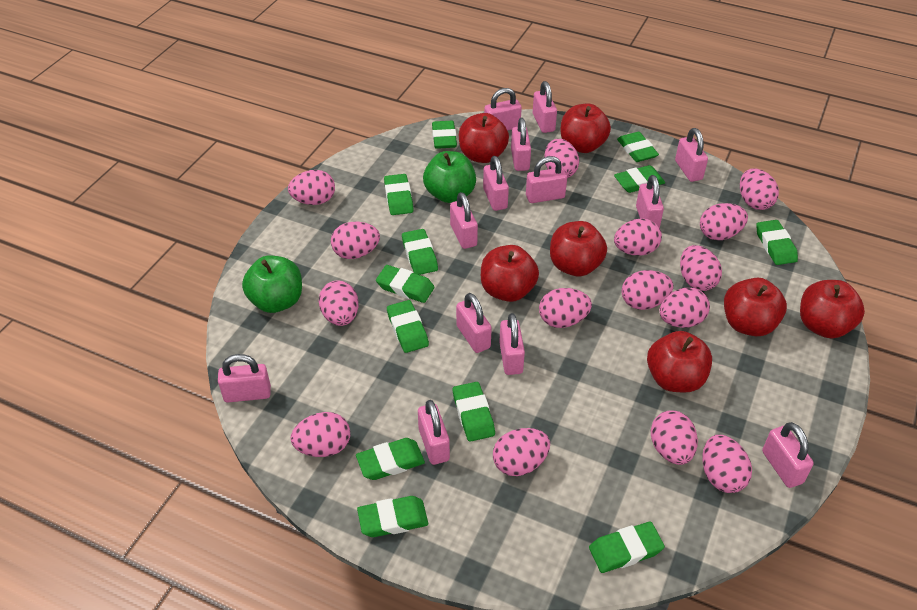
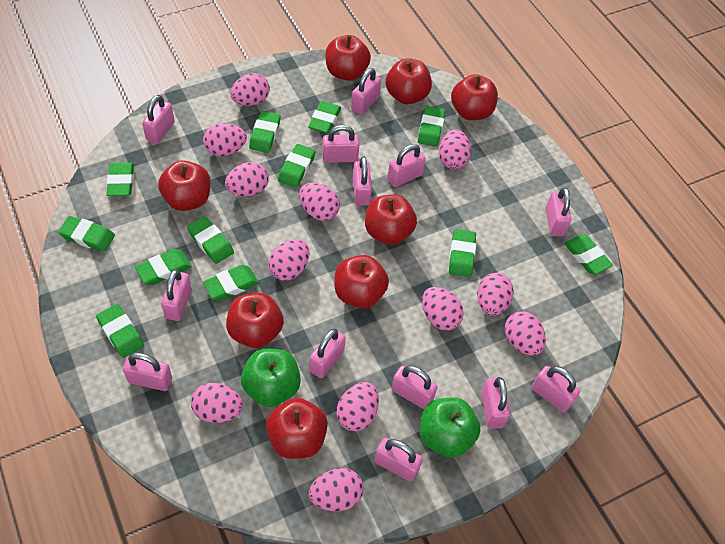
pink egg: [288,170,335,205] [291,412,350,457] [319,280,359,326] [331,222,380,259] [493,428,550,476] [539,288,592,328] [544,139,579,178] [614,219,662,256] [621,270,674,310] [651,410,698,465] [659,288,710,328] [680,245,722,291] [700,203,748,240] [703,435,752,493] [740,169,779,210] = 15 -> [191,383,243,423] [203,123,247,156] [225,162,269,196] [230,73,270,106] [268,239,309,281] [299,183,340,221] [309,468,364,511] [337,382,379,431] [422,287,464,331] [439,129,471,169] [477,273,514,316] [505,311,546,356] = 12
red apple: [459,113,509,163] [481,245,539,302] [550,221,607,276] [560,104,611,153] [647,331,712,393] [724,278,787,336] [800,280,865,338] = 7 -> [158,160,211,211] [226,293,284,348] [266,398,328,459] [325,35,371,81] [335,255,389,308] [365,195,417,245] [386,58,432,104] [451,74,498,120] = 8

